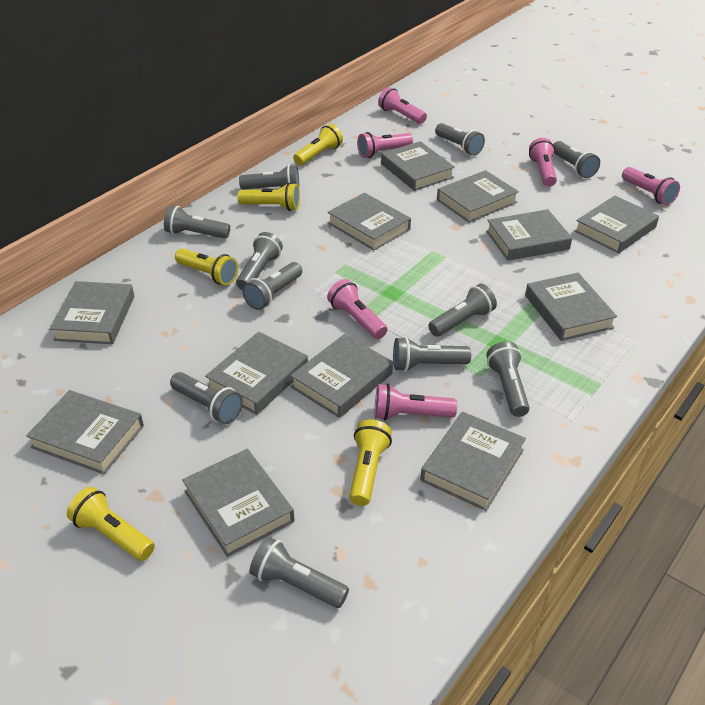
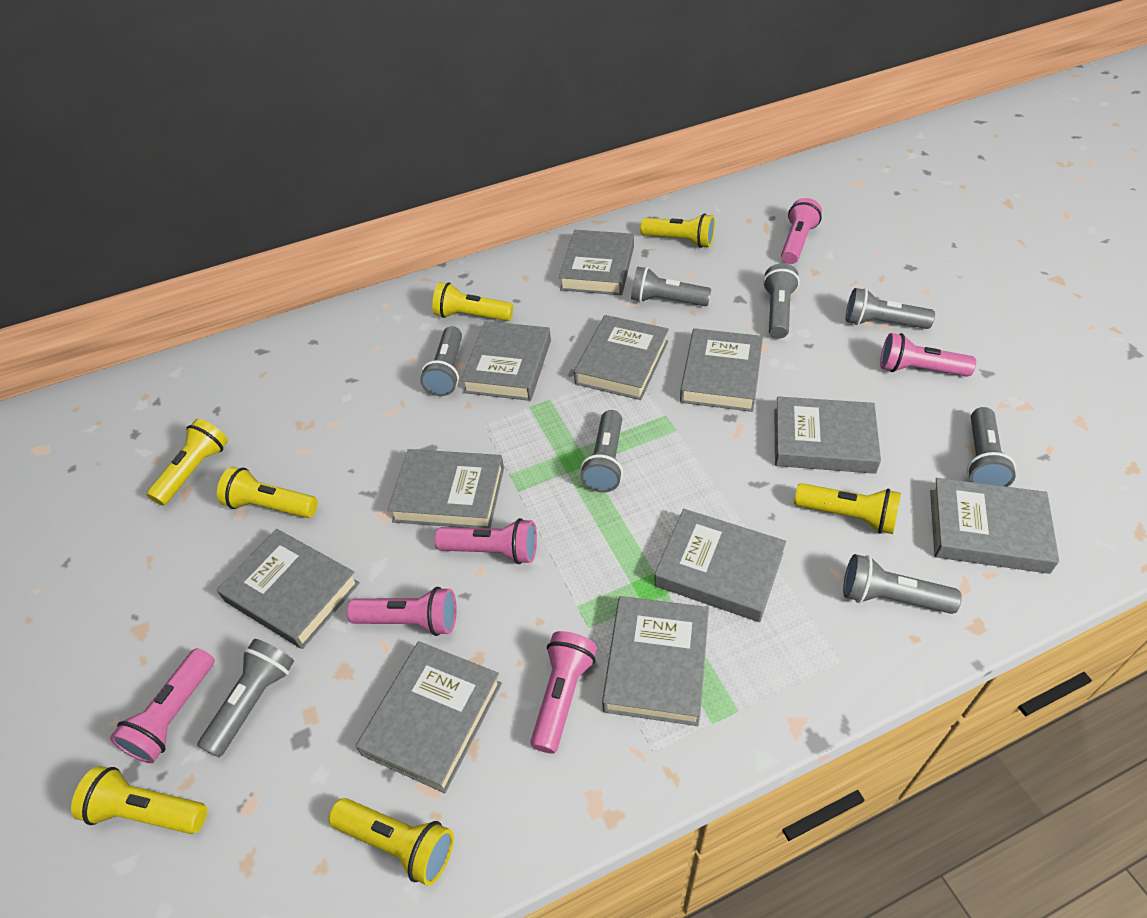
grey book: [26,390,144,474] [50,281,134,344] [182,449,295,557] [205,332,308,415] [290,334,393,418] [328,193,411,250] [381,141,455,191] [421,412,526,511] [437,170,519,223] [486,209,572,261] [525,273,617,341] [574,196,659,254] = 12 -> [217,529,360,649] [356,641,502,793] [388,449,504,528] [461,321,551,401] [559,230,634,295] [574,315,669,400] [602,596,709,726] [654,509,786,622] [680,328,763,412] [774,397,881,474] [930,478,1059,574] = 11
grey flashlight: [164,205,230,238] [170,372,243,424] [236,232,283,290] [239,165,299,189] [242,262,302,310] [250,537,349,608] [393,337,471,372] [428,284,497,337] [435,123,485,156] [486,341,530,417] [553,141,600,178] = 11 -> [197,639,294,757] [420,326,462,396] [580,410,623,492] [631,267,711,306] [763,263,800,339] [843,554,962,614] [846,288,935,329] [967,407,1016,487] = 8
yellow flashlight: [67,487,155,561] [175,248,238,285] [237,183,300,211] [293,124,343,166] [349,419,392,506] = 5 -> [71,766,207,834] [146,419,228,506] [217,467,318,518] [329,798,454,886] [432,282,513,321] [640,213,715,248] [794,483,901,534] = 7

